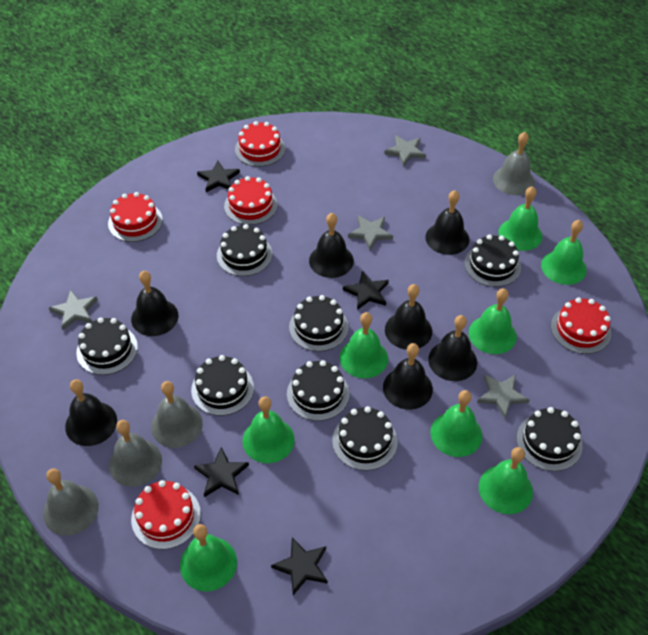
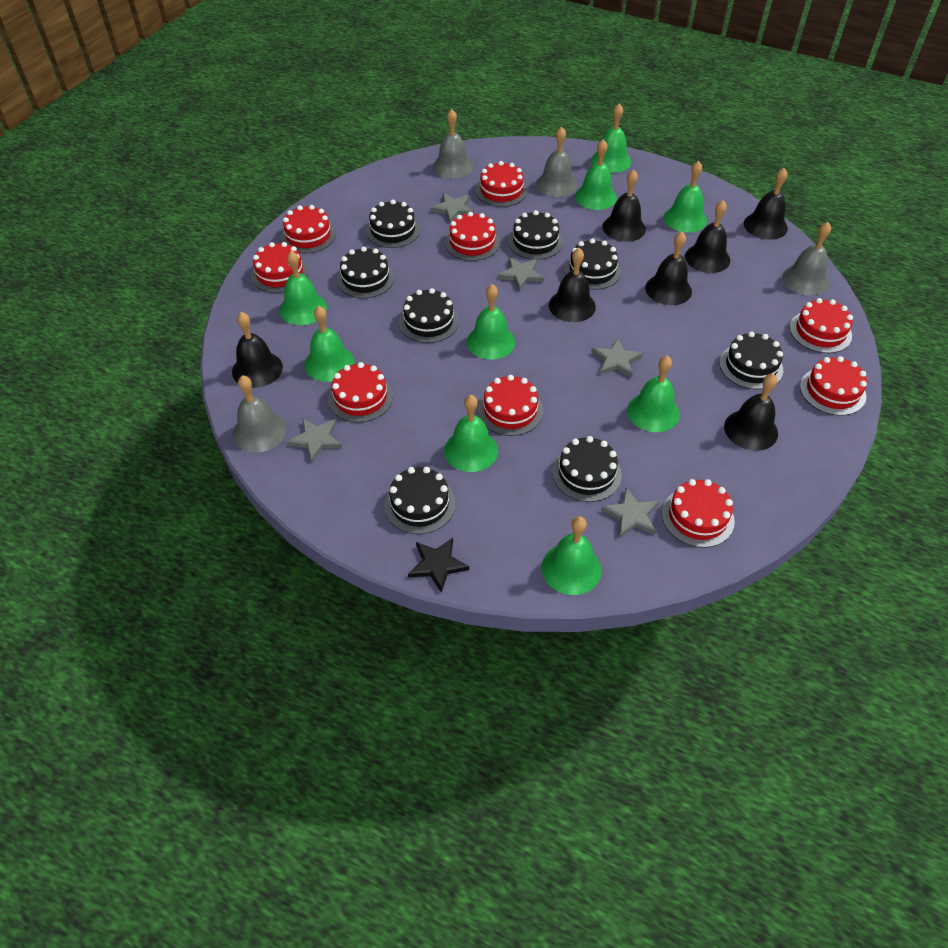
black star: [194,447,249,497] [197,161,240,192] [271,537,328,595] [343,271,389,310] = 4 -> [408,538,469,593] = 1
green bell: [180,524,237,591] [242,396,294,463] [339,312,388,378] [430,390,482,457] [469,288,517,354] [479,447,533,514] [498,186,542,251] [541,220,587,285] = 8 -> [279,251,327,325] [304,306,354,382] [444,395,498,472] [466,284,515,360] [542,516,601,595] [575,139,617,210] [591,103,631,173] [627,355,680,432] [664,161,707,233] = 9
grey star: [49,289,98,330] [348,216,393,250] [385,135,426,167] [477,374,530,418] = 4 -> [287,418,342,463] [430,193,474,224] [497,257,544,291] [591,339,643,378] [601,487,659,538] = 5
red cake: [108,192,163,242] [131,480,201,549] [224,176,278,225] [235,121,285,167] [551,297,611,354] = 5 -> [251,242,309,293] [281,205,336,253] [328,362,393,423] [445,212,500,261] [476,161,528,207] [478,375,543,436] [662,479,735,548] [790,298,853,353] [800,356,867,416] = 9

